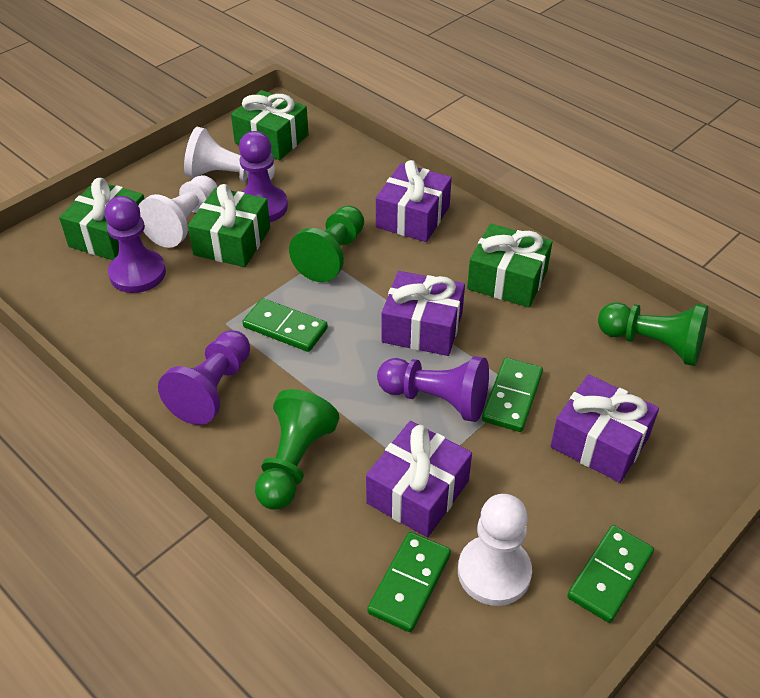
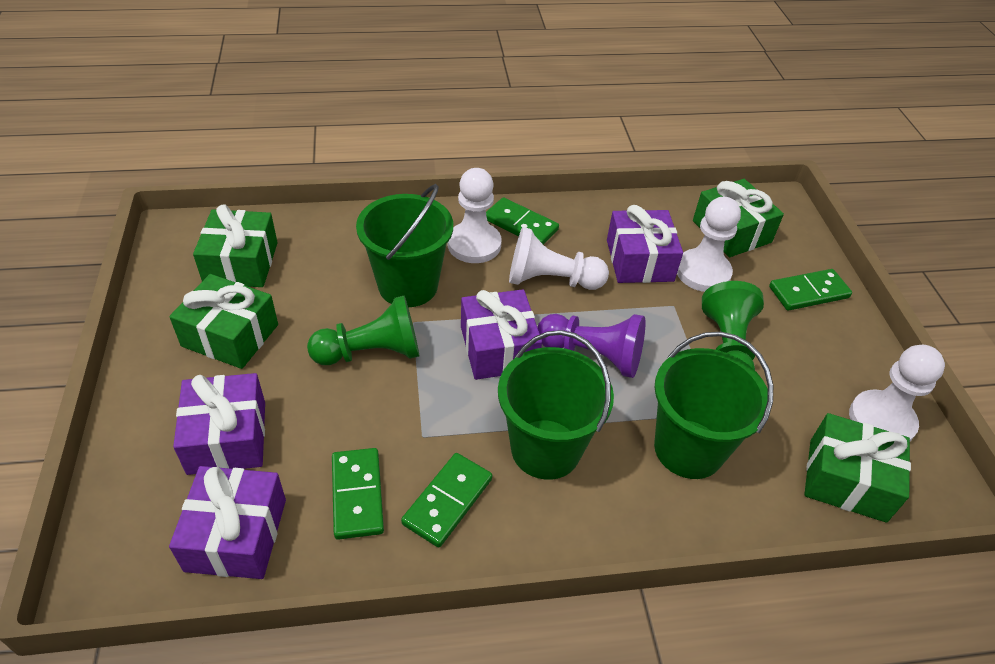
green bucket: none = 0 -> [356,184,453,307] [498,330,614,480] [654,332,773,479] = 3
green pawn: [255,389,339,510] [289,206,364,282] [598,302,708,366] = 3 -> [307,296,419,365] [702,281,764,370] = 2
purple pawn: [104,196,166,293] [158,330,250,425] [239,131,288,222] [377,356,489,422] = 4 -> [537,314,646,378] = 1
white pawn: [138,175,218,248] [184,127,275,182] [458,494,532,606] = 3 -> [448,168,502,263] [509,227,609,290] [677,197,741,292] [849,345,945,441] = 4

